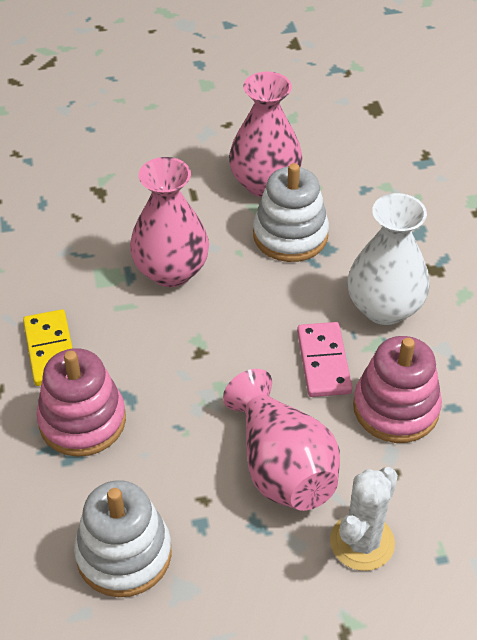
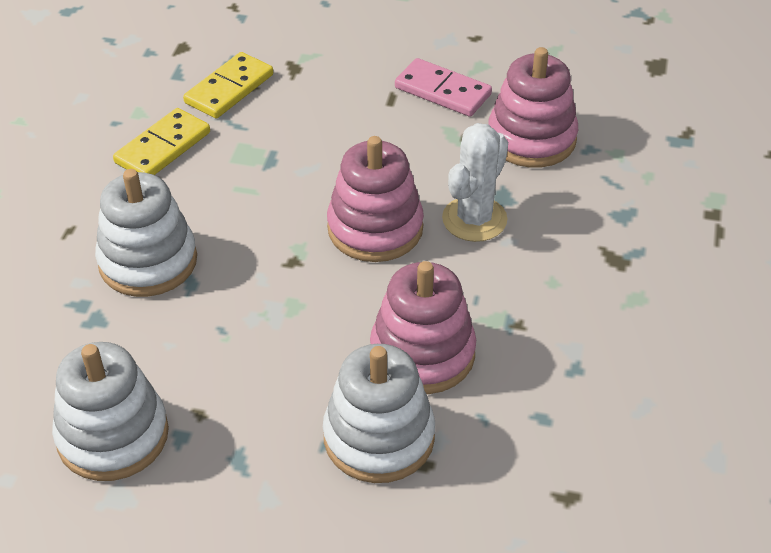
pink stacking toy: [36,348,126,457] [353,336,442,443] = 2 -> [327,136,424,262] [370,261,476,394] [488,47,578,168] = 3
pink vase: [130,157,209,287] [223,369,340,511] [229,72,303,197] = 3 -> none = 0
white stacking toy: [74,480,172,597] [253,163,329,262] = 2 -> [52,342,169,481] [95,169,197,297] [323,344,435,483] = 3
white vase: [348,193,430,325] = 1 -> none = 0
yellow domino: [23,309,73,386] = 1 -> [113,108,210,175] [183,52,273,119] = 2

